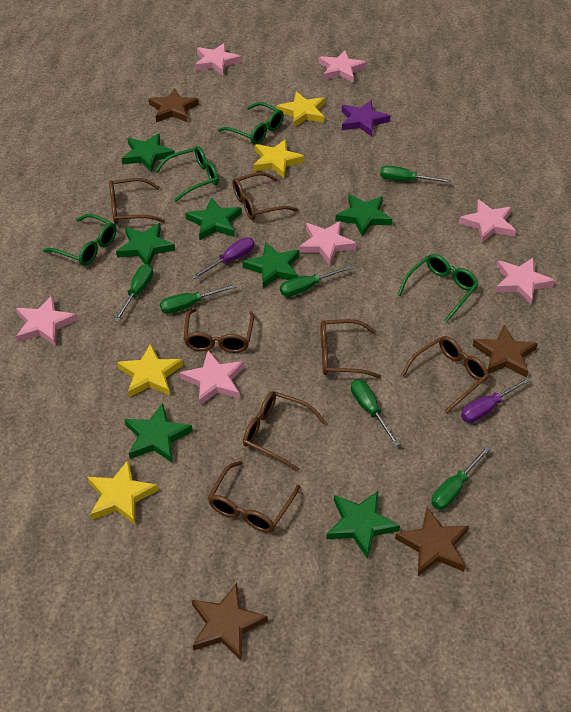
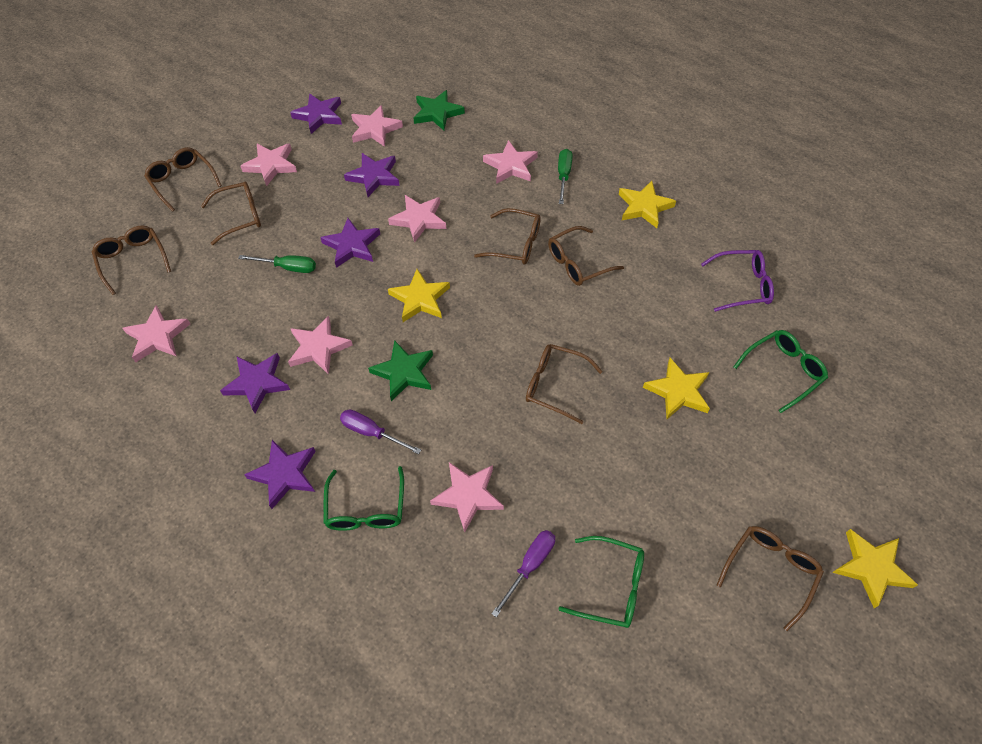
brown star: [148,88,199,122] [192,583,268,662] [395,507,469,576] [472,325,538,377] = 4 -> none = 0
green glasses: [43,214,116,266] [155,146,219,202] [218,102,284,145] [398,254,478,322] = 4 -> [324,466,404,531] [558,536,644,628] [733,330,828,413] = 3
green screwdriver: [114,264,153,322] [160,284,236,314] [280,265,352,297] [351,379,400,447] [380,166,451,183] [431,446,490,510] = 6 -> [238,255,316,273] [558,149,572,204] = 2
green star: [116,223,175,265] [121,133,175,172] [124,403,193,463] [185,197,242,240] [243,242,299,289] [326,491,400,559] [335,194,392,237] = 7 -> [368,340,433,401] [413,90,465,130] = 2
purple glasses: none = 0 -> [701,250,774,312] = 1
purple star: [342,100,390,136] = 1 -> [220,353,290,413] [244,440,316,509] [290,93,342,134] [320,218,380,268] [344,153,400,197] = 5

